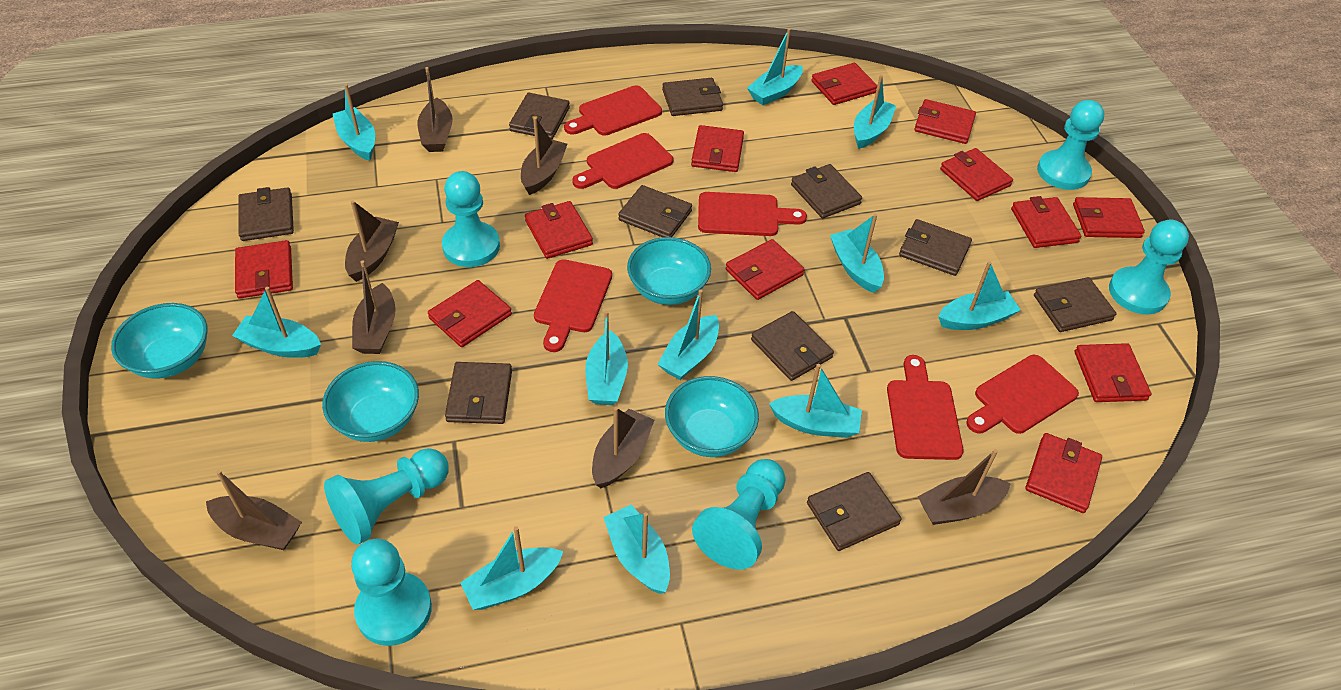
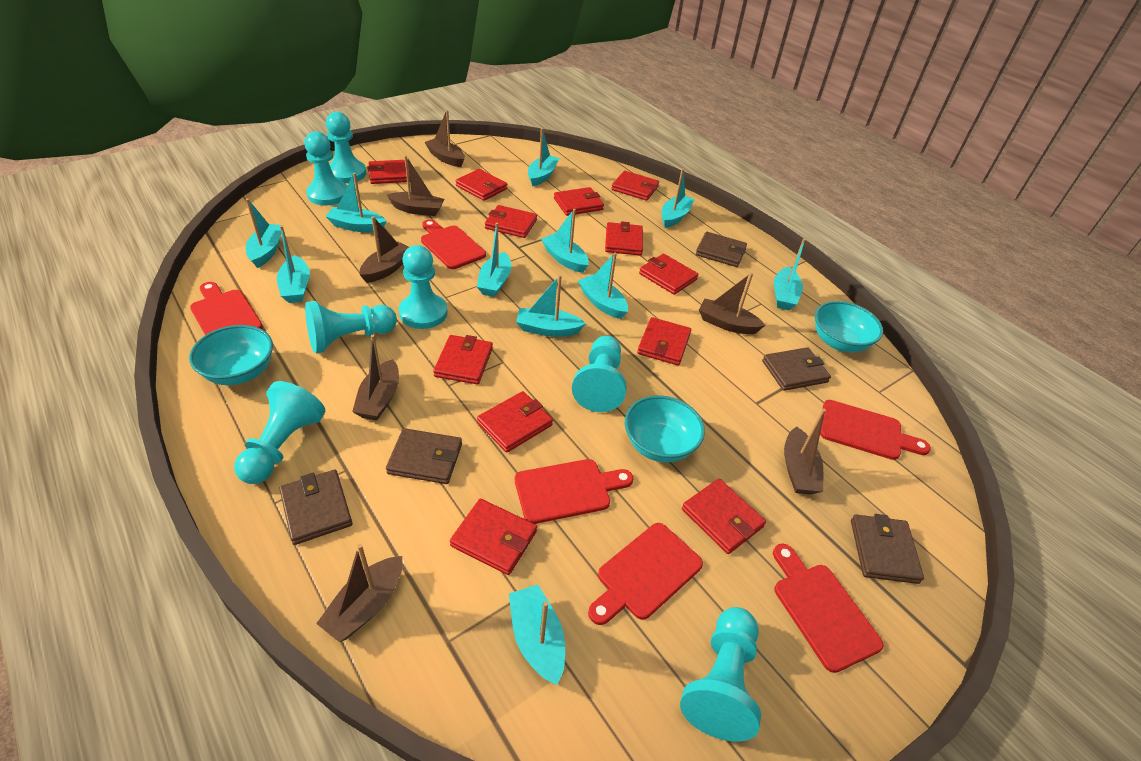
brown wallet: [238,187,294,241] [445,362,512,424] [509,92,570,139] [618,185,692,237] [662,78,723,116] [751,311,834,381] [791,164,862,218] [807,472,902,551] [899,219,972,276] [1034,277,1116,332] = 10 -> [280,470,352,545] [386,428,462,484] [696,232,747,267] [762,347,831,391] [851,514,924,584] = 5
turquoise bowl: [111,303,208,379] [322,361,419,442] [627,237,711,305] [665,376,759,457] = 4 -> [189,325,273,385] [625,395,705,463] [815,301,883,352] = 3
turquoise pawn: [324,448,448,544] [351,538,432,646] [442,171,500,267] [692,459,785,569] [1037,100,1104,190] [1109,220,1189,314] = 6 -> [234,381,326,484] [304,131,347,205] [305,301,397,353] [326,112,366,183] [399,245,448,329] [572,336,627,412] [680,607,761,742] = 7

